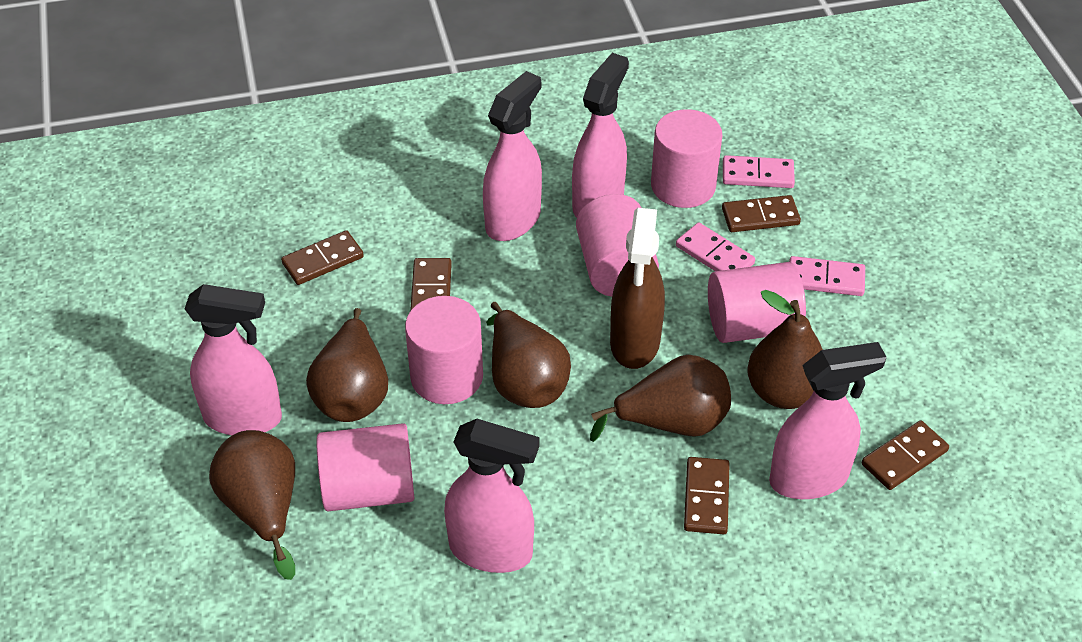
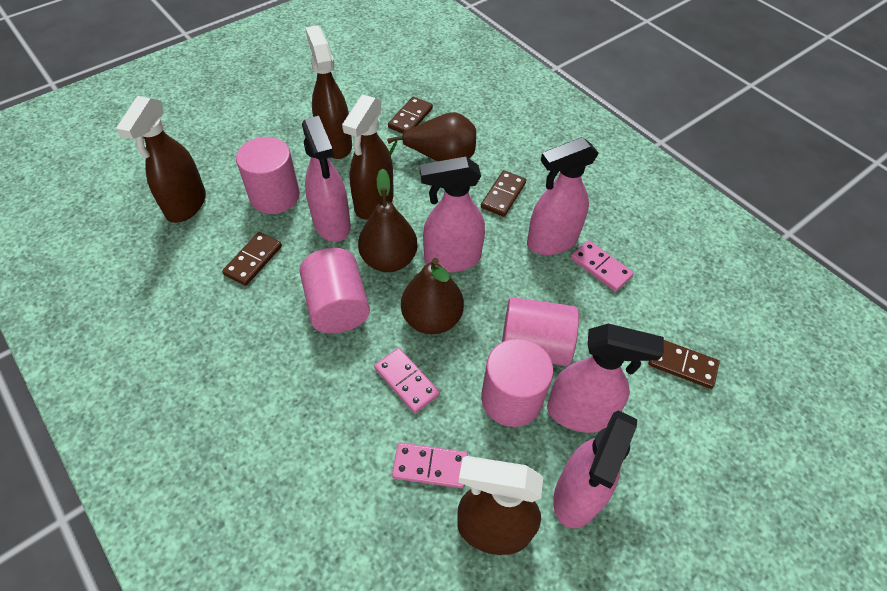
brown domino: [281,230,364,285] [410,258,452,311] [684,457,730,534] [722,195,801,232] [862,420,949,490] = 5 -> [222,232,282,286] [388,97,433,134] [481,170,526,217] [648,340,720,389] = 4
brown pear: [209,430,295,580] [306,308,388,422] [486,302,571,408] [590,355,731,442] [747,290,823,409] = 5 -> [358,168,418,272] [387,112,476,161] [401,258,464,334] = 3
brown spray bottle: [610,208,665,369] = 1 -> [116,96,206,223] [305,25,352,159] [342,94,394,220] [457,456,543,555] = 4
pink cylinder: [316,423,414,511] [405,296,483,404] [576,194,659,297] [651,109,722,208] [708,262,806,343] = 5 -> [236,137,300,214] [299,248,370,333] [481,339,553,427] [502,297,579,366] = 4

